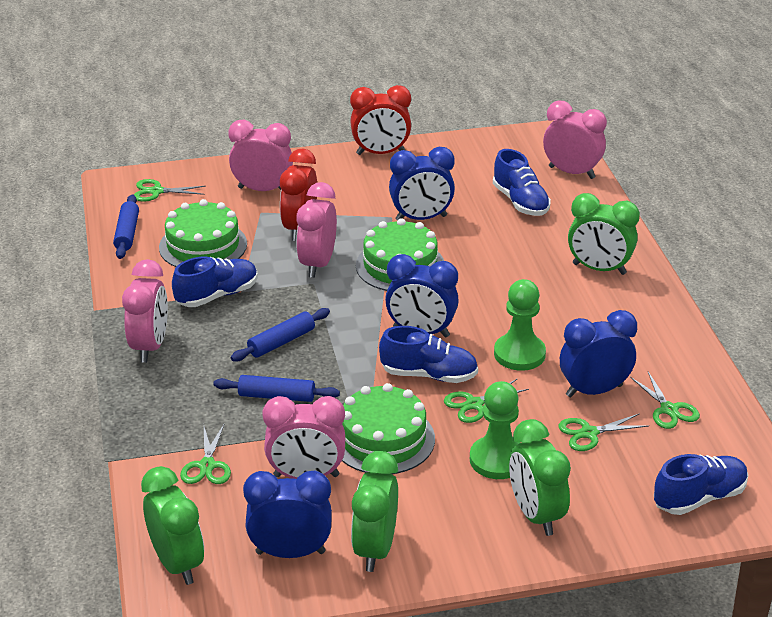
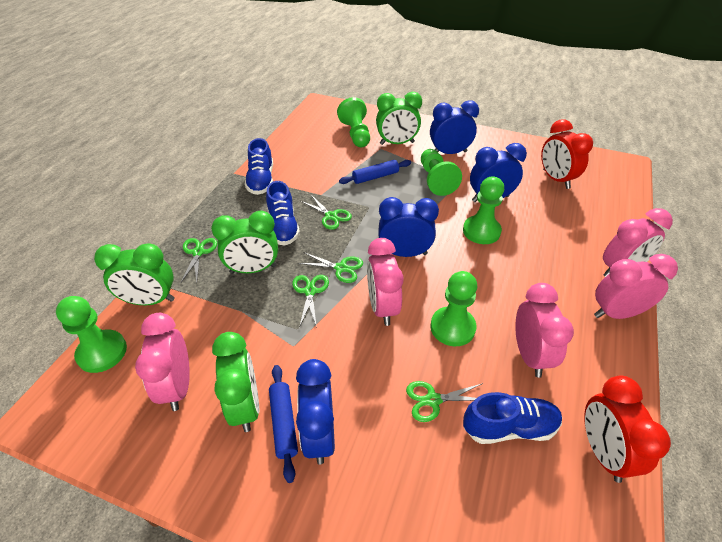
blue rolling pin: [113,195,139,259] [213,375,340,402] [231,308,330,362] = 3 -> [269,365,298,483] [339,160,411,184] = 2
blue shoe: [172,257,258,307] [379,326,478,383] [493,149,551,216] [654,454,748,515] = 4 -> [245,138,273,195] [266,181,300,245] [463,392,562,444] = 3
green cake: [159,199,247,267] [342,383,435,474] [356,218,444,291] = 3 -> none = 0
green pawn: [470,381,519,479] [494,279,546,371] = 2 -> [56,296,127,373] [337,97,370,147] [421,149,462,196] [430,271,477,346] [463,176,504,244] = 5

